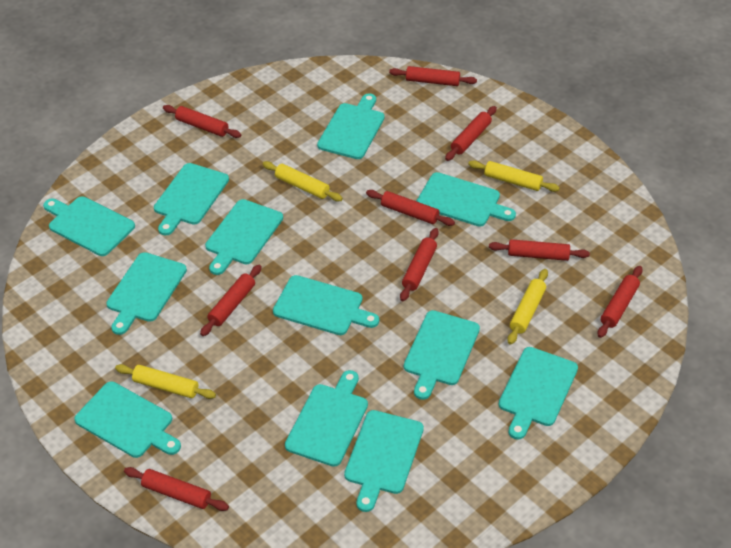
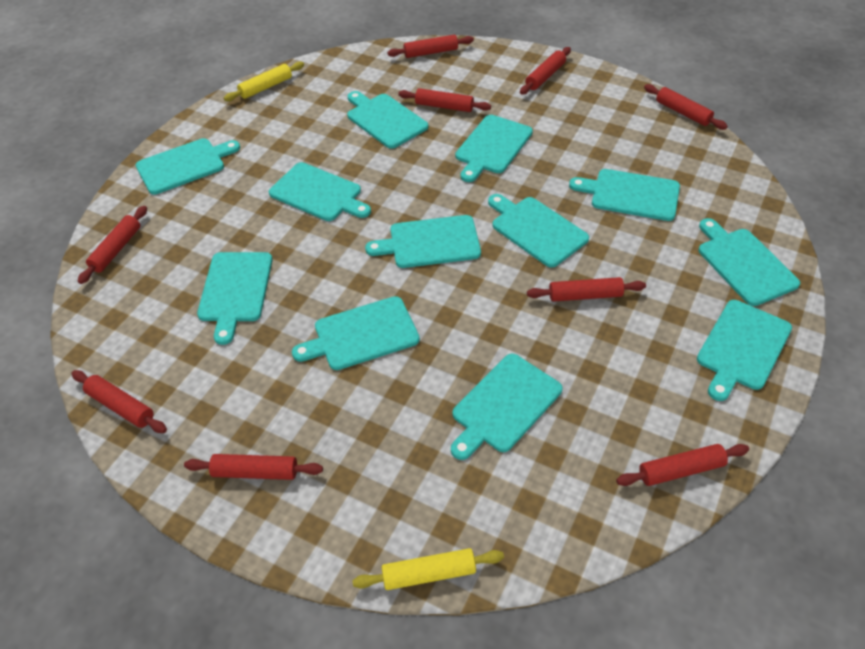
yellow rolling pin: [115,364,216,399] [262,161,343,201] [468,160,560,192] [507,269,548,345] = 4 -> [224,62,304,101] [352,548,504,590] = 2

